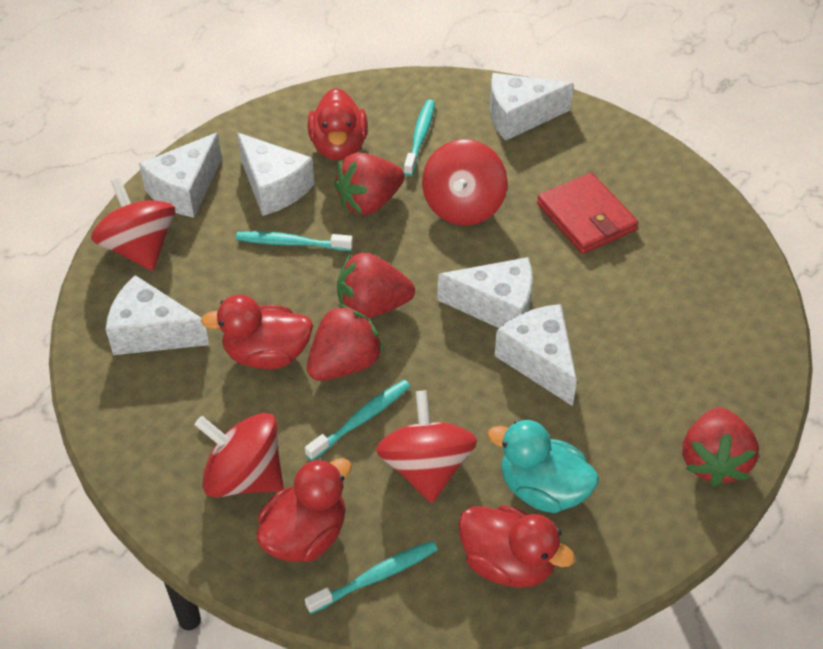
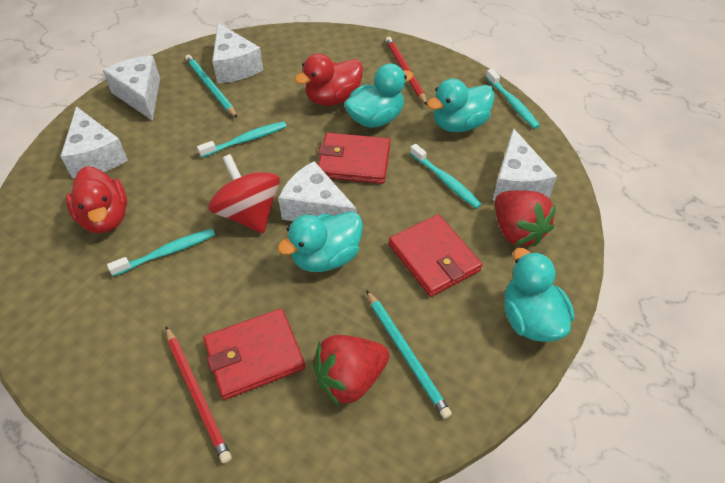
red duck: [201,294,313,369] [256,458,352,562] [307,88,368,161] [458,505,575,588] = 4 -> [66,166,127,233] [295,53,363,106] = 2
red pencil: none = 0 -> [166,326,232,464] [385,36,427,105] = 2
red spinning top: [91,178,175,271] [195,413,284,498] [376,390,477,503] [422,139,507,226] = 4 -> [209,154,280,233] = 1
red strawberry: [307,304,384,381] [334,152,405,215] [337,253,415,319] [683,407,759,487] = 4 -> [312,335,389,406] [495,190,556,247] = 2
red wallet: [537,173,638,254] = 1 -> [203,308,305,400] [318,133,390,184] [389,214,482,297] = 3
turquoise duck: [488,420,599,513] = 1 -> [277,211,363,272] [344,63,414,128] [427,79,495,132] [504,248,575,342] = 4
turquoise pencil: none = 0 -> [185,55,237,118] [366,290,452,419] = 2
white cheese: [106,275,209,355] [139,133,222,218] [237,133,314,216] [437,257,533,328] [490,73,574,141] [495,304,577,406] = 6 -> [60,106,128,178] [103,56,160,121] [212,23,263,83] [278,161,357,221] [492,128,557,200] = 5

